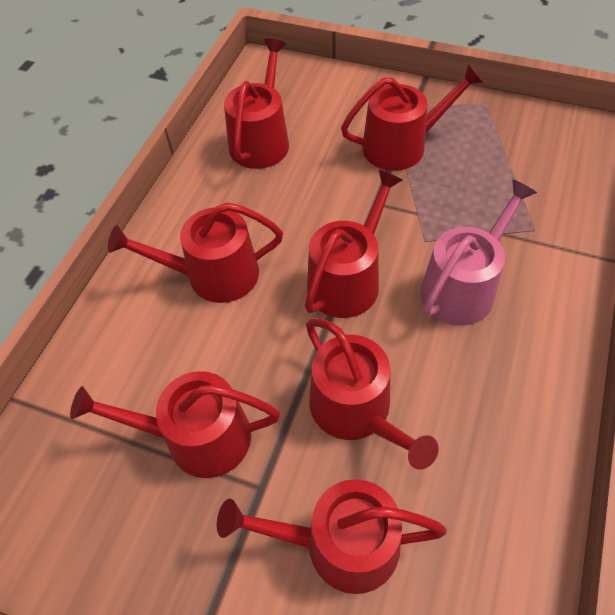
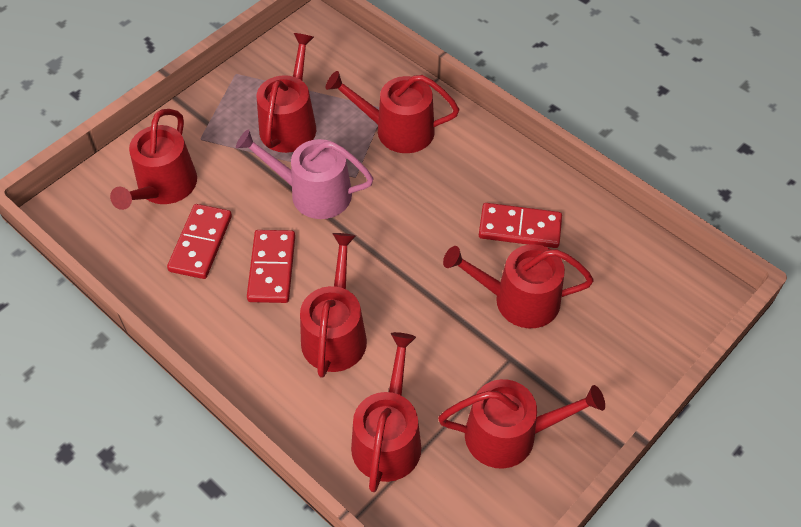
red domino: none = 0 -> [167,204,232,279] [247,230,295,303] [479,203,562,248] = 3

